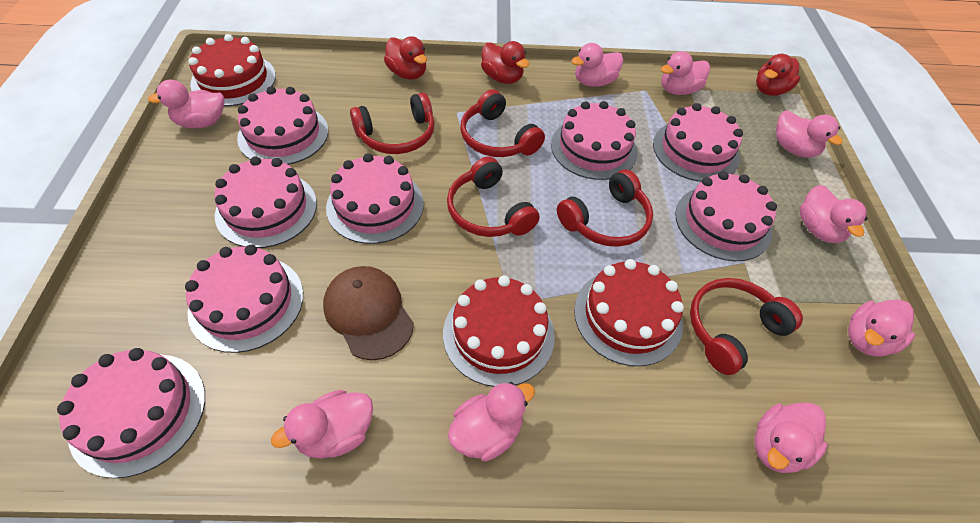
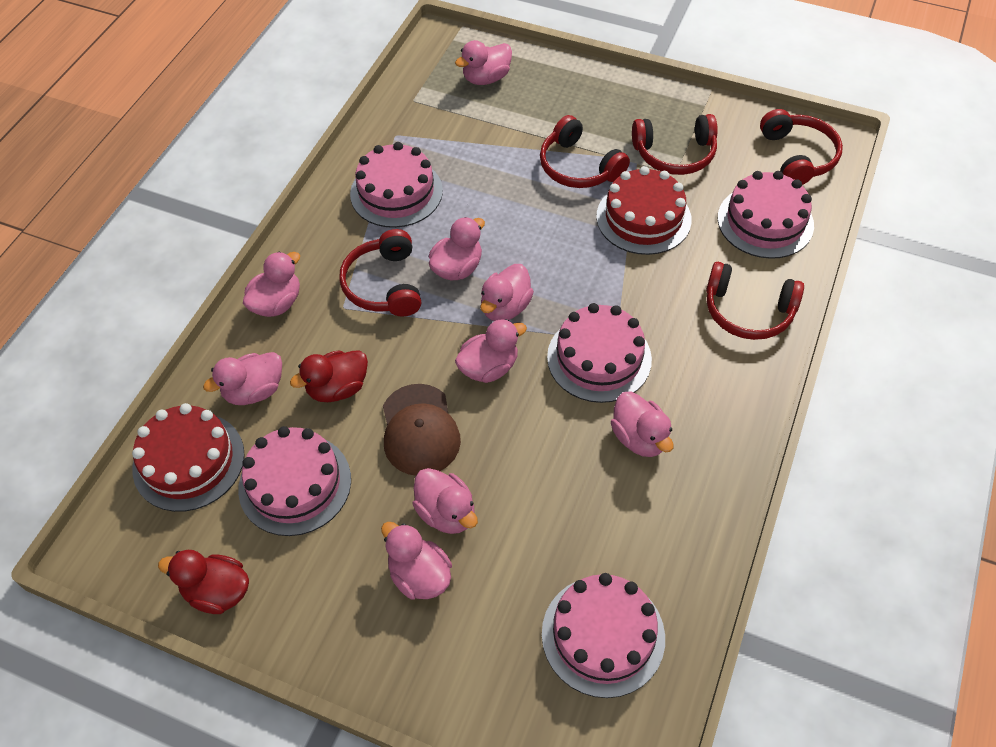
pink cake: [57,348,205,478] [185,245,303,353] [214,156,317,248] [237,86,328,165] [326,153,424,244] [551,101,638,180] [653,103,743,182] [675,171,777,261] = 8 -> [238,426,351,536] [350,142,443,228] [542,573,665,698] [547,303,652,403] [718,171,814,259] = 5
red cake: [188,34,276,106] [443,275,555,387] [574,259,684,366] = 3 -> [132,403,245,512] [596,166,692,255] = 2
red duck: [384,36,427,80] [481,41,529,84] [756,54,801,96] = 3 -> [158,550,249,614] [290,350,368,402] = 2

